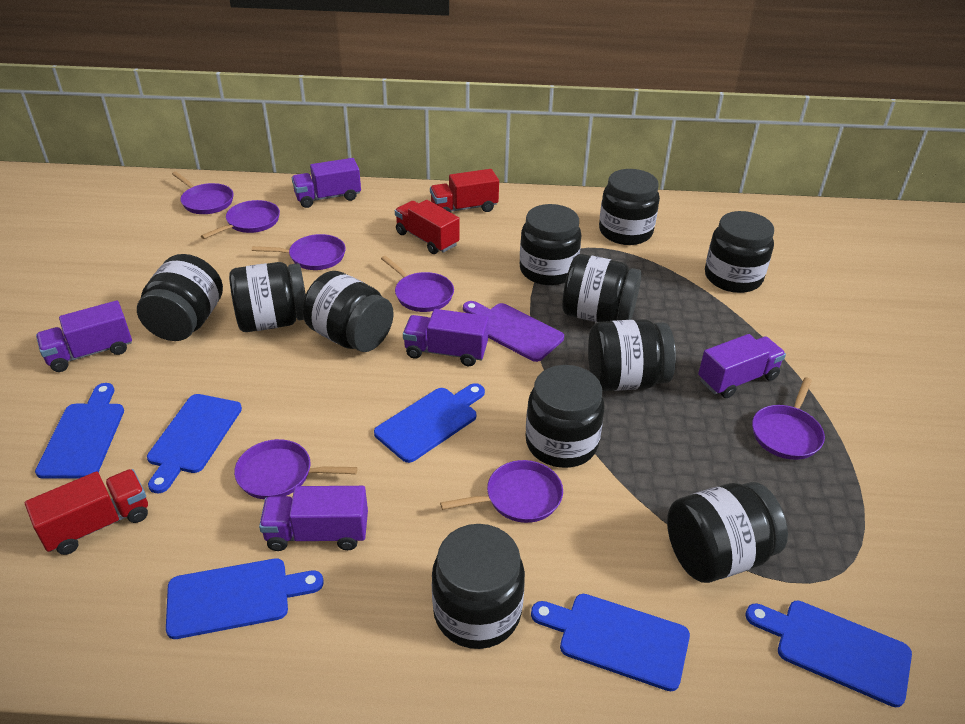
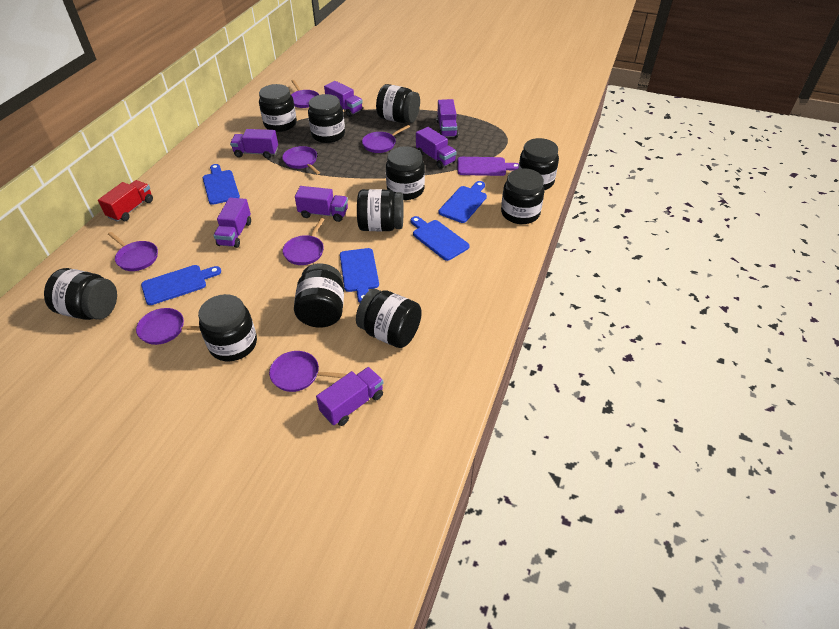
blue cutting board: [35,383,124,479] [147,394,242,493] [166,558,324,639] [374,383,485,463] [531,594,690,691] [745,601,912,707] = 6 -> [141,265,221,305] [203,164,240,205] [340,248,379,303] [410,216,470,261] [438,181,487,223] = 5
purple truck: [36,300,132,372] [259,486,368,551] [292,158,361,208] [403,309,489,366] [698,334,786,398] = 5 -> [213,198,251,248] [230,129,278,159] [295,186,348,222] [316,367,383,426] [324,81,363,117] [416,127,457,169] [437,99,458,138] = 7
red truck: [25,469,148,555] [395,200,459,254] [430,169,499,213] = 3 -> [98,180,153,222] = 1

